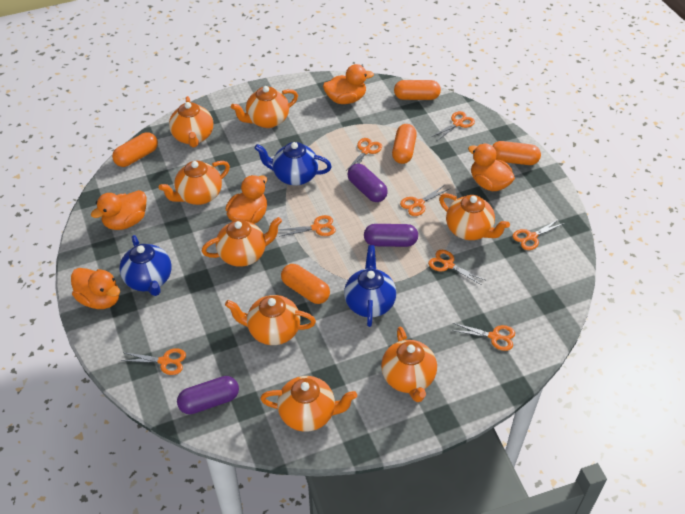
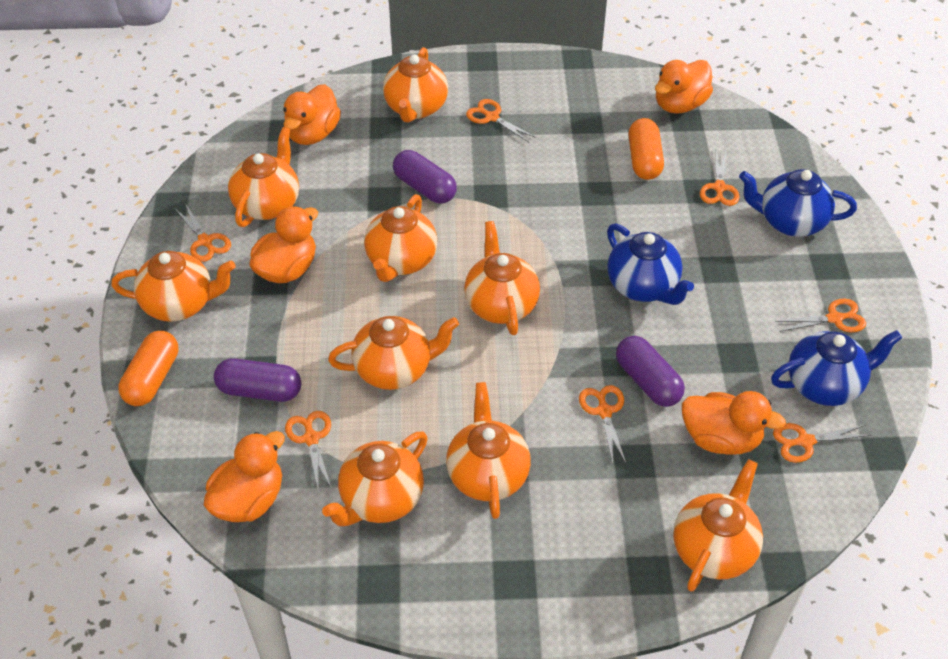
orange capsule: [112,132,158,167] [281,264,330,304] [392,124,417,164] [394,80,441,100] [492,141,541,165] = 5 -> [118,331,179,406] [628,118,664,180] = 2
orange scissors: [120,348,186,375] [279,215,336,237] [346,138,382,171] [400,185,449,216] [428,250,485,285] [432,111,475,141] [451,323,515,351] [512,219,565,250] = 8 -> [175,203,231,262] [285,411,332,493] [466,99,536,142] [579,385,626,464] [700,149,740,206] [773,423,871,463] [775,299,866,332] = 7
orange teapot: [159,161,230,205] [169,96,213,148] [202,217,282,267] [225,295,316,345] [231,86,298,128] [261,376,357,432] [381,327,437,402] [439,193,510,240] = 8 -> [111,251,236,322] [228,127,299,227] [322,432,428,526] [328,316,459,390] [364,194,437,282] [383,47,448,123] [446,382,531,519] [464,221,540,335] [673,459,763,592] = 9

